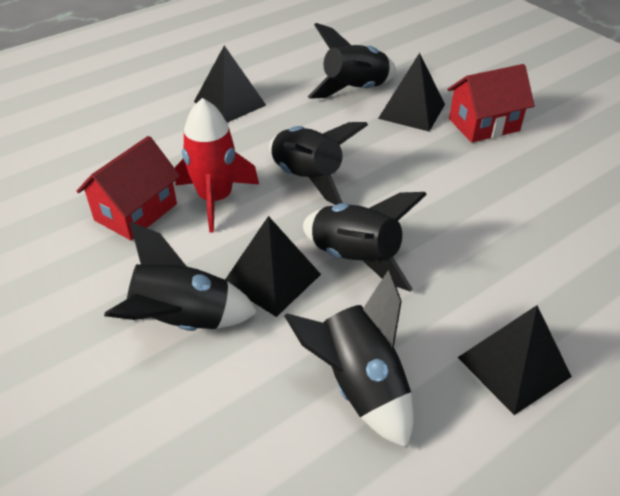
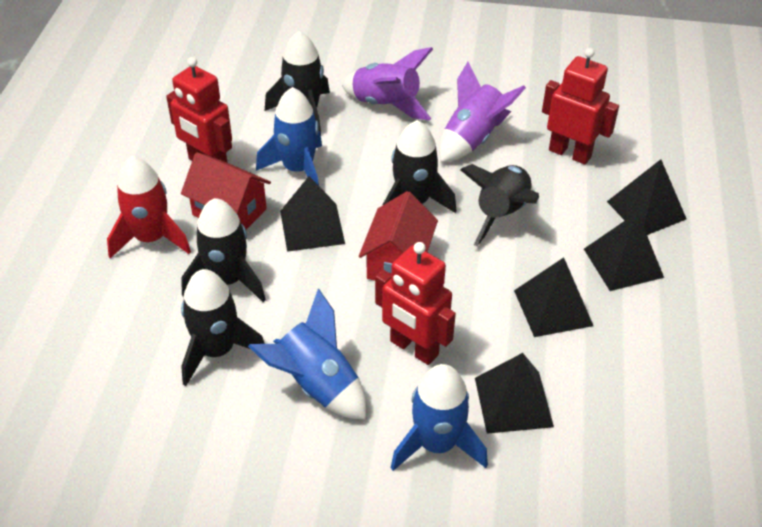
black pyramid: [194,45,266,123] [225,216,321,317] [378,53,445,131] [457,305,572,415] = 4 -> [280,176,345,252] [475,353,554,434] [514,257,593,337] [584,212,664,291] [607,159,686,235] = 5
blue rocket: none = 0 -> [248,289,367,420] [256,87,322,185] [391,364,488,471] = 3
purple rocket: none = 0 -> [342,47,433,120] [439,62,526,162] = 2
red robot: none = 0 -> [166,57,232,163] [375,242,456,365] [542,48,619,165] = 3

